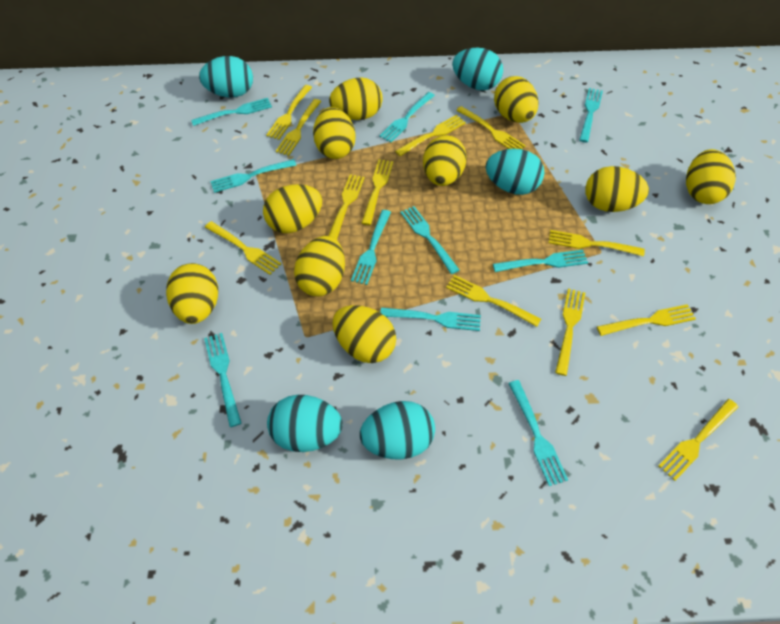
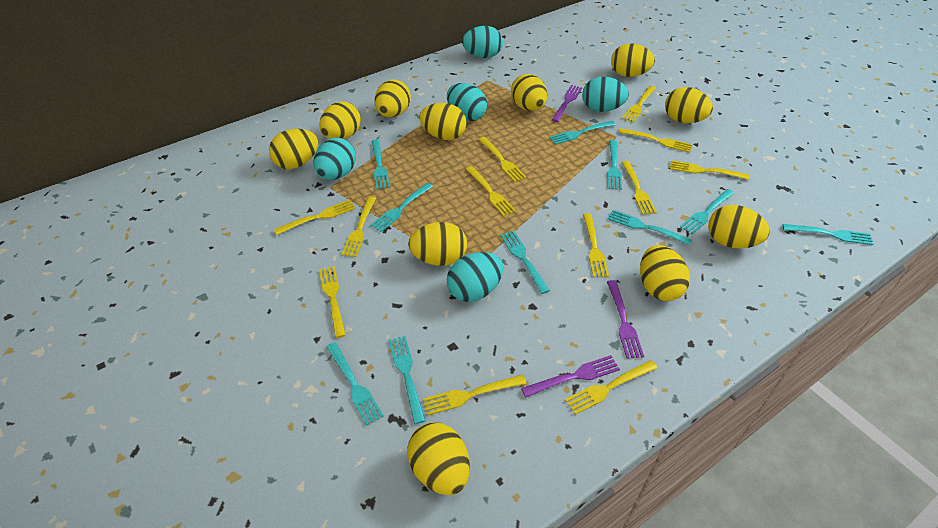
purple fork: none = 0 -> [521,355,620,398] [552,85,582,122] [607,280,644,359] = 3
yellow egg: [166,263,218,324] [263,184,322,233] [294,236,345,296] [313,107,356,159] [329,77,383,120] [333,305,396,363] [423,135,467,186] [494,76,538,123] [585,166,649,212] [686,149,736,204] = 10 -> [269,129,318,169] [319,101,361,139] [375,79,411,117] [407,423,470,495] [408,222,467,266] [419,103,467,140] [511,74,547,111] [611,43,655,77] [640,245,690,301] [665,87,713,123] [708,205,770,248] = 11

